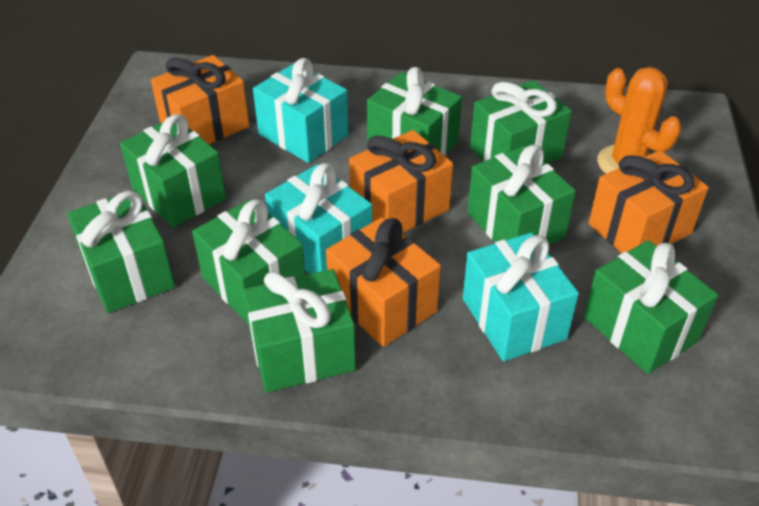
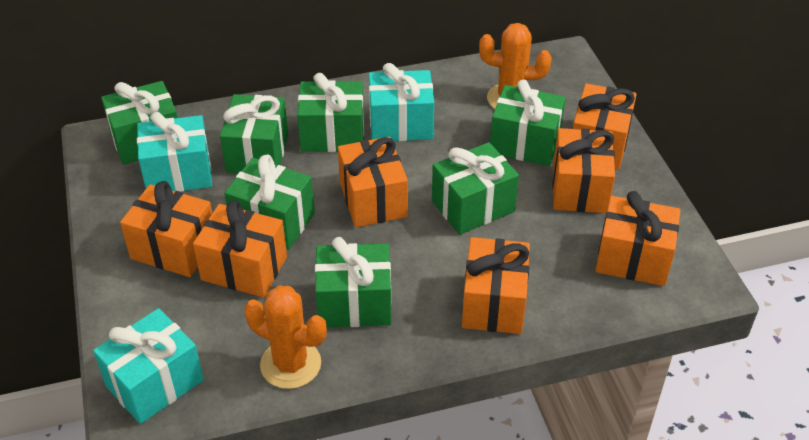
green gift: [67,190,175,313] [120,114,226,228] [192,199,305,324] [243,269,356,393] [367,67,462,156] [467,145,576,245] [470,80,572,164] [584,240,718,374] = 8 -> [101,81,178,165] [220,94,288,174] [224,154,315,250] [297,73,364,152] [315,237,391,327] [432,142,519,235] [490,80,566,166] = 7
orange cactus: [597,67,681,174] = 1 -> [244,285,327,389] [479,23,552,109] = 2
orange gift: [151,55,250,144] [326,217,441,347] [349,130,453,233] [589,150,709,253] = 4 -> [120,181,212,277] [193,200,287,297] [338,137,408,227] [462,237,530,334] [552,128,615,213] [573,83,637,169] [595,191,681,286] = 7

